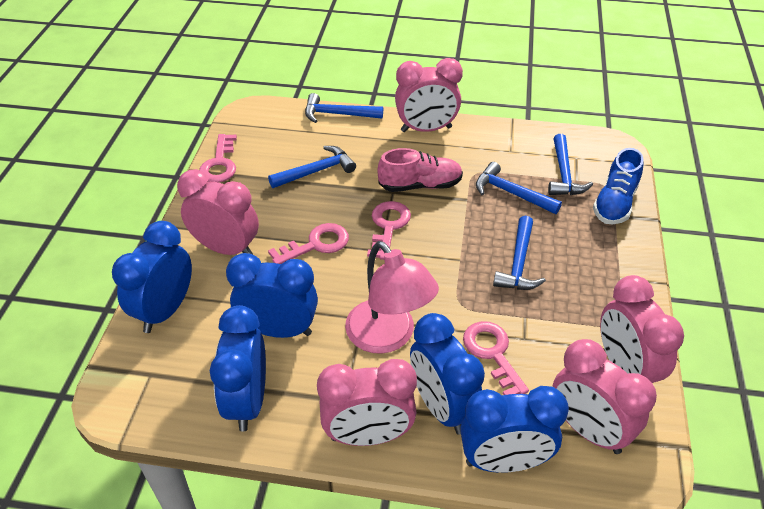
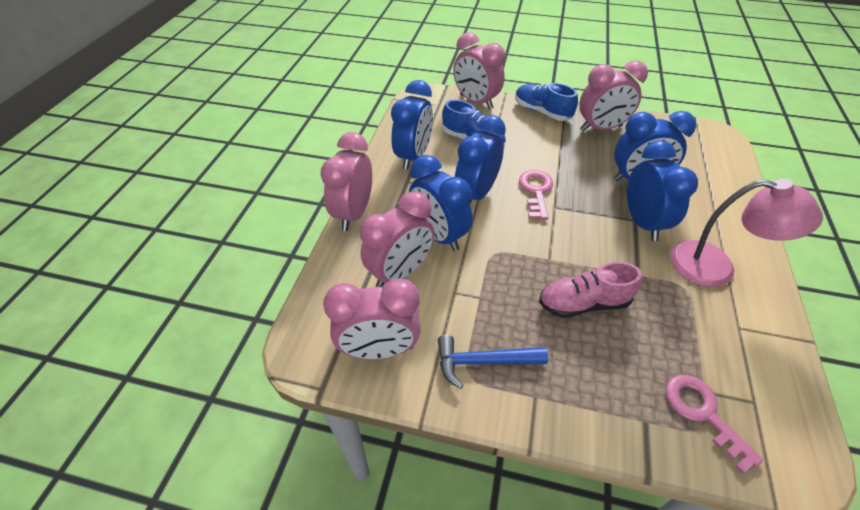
blue hammer: [268,146,356,188] [305,93,383,123] [476,162,562,214] [493,216,546,290] [548,134,593,195] = 5 -> [438,335,548,389] = 1
blue shoe: [593,148,644,224] = 1 -> [442,100,506,147] [515,83,578,121] = 2
pink key: [199,134,237,183] [268,223,349,264] [367,201,411,260] [463,321,529,395] = 4 -> [519,170,553,220] [665,375,763,474] = 2

